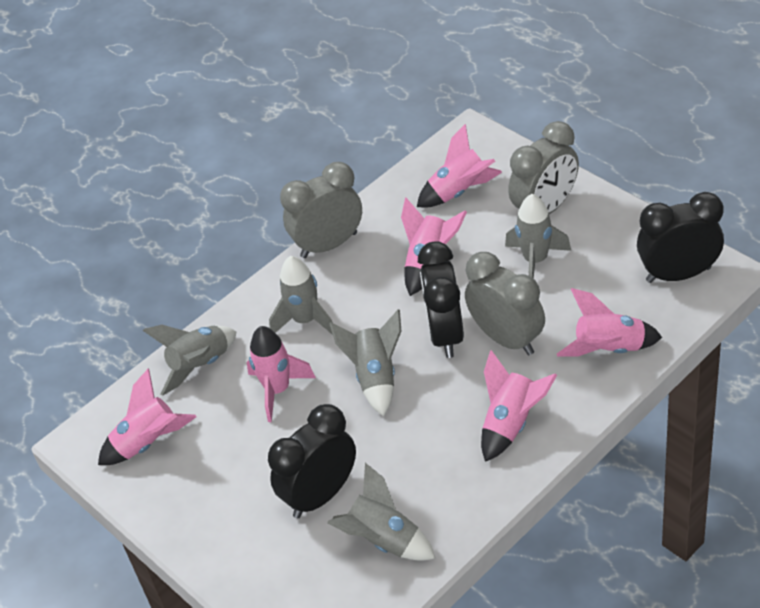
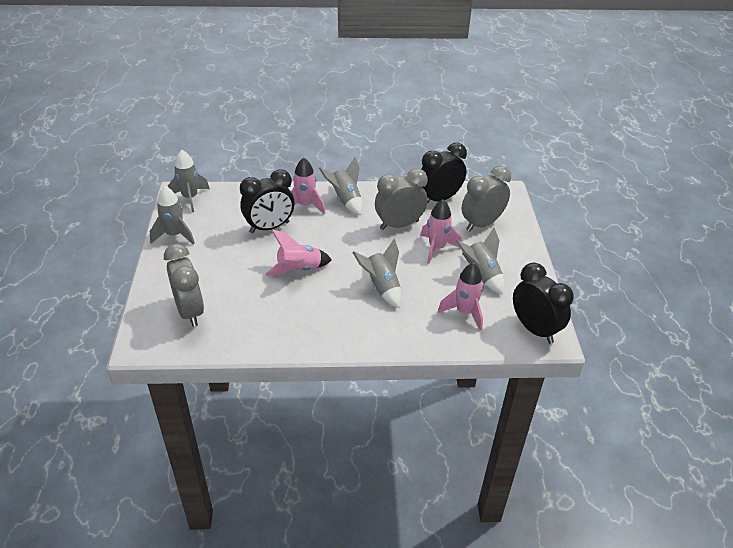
pink rocket: [98,368,196,465] [247,326,316,422] [401,197,467,296] [417,124,502,208] [481,350,557,462] [557,288,662,357] = 6 -> [265,229,331,276] [291,157,326,215] [421,199,461,264] [438,263,484,331] = 4

